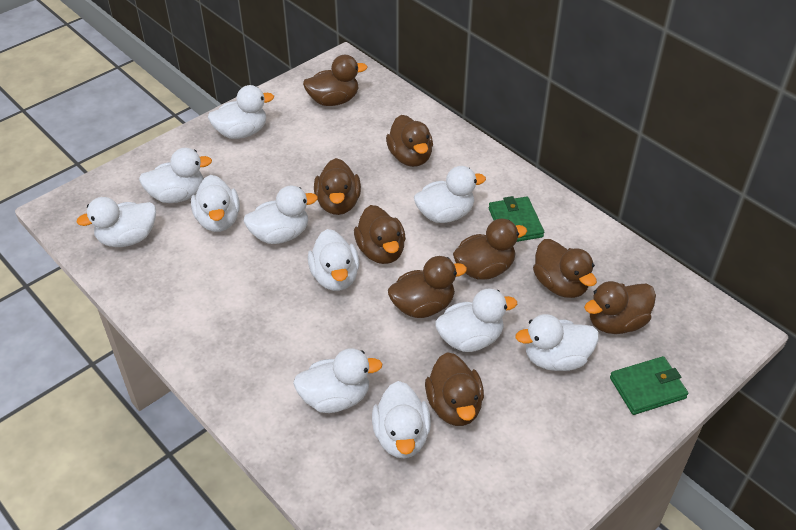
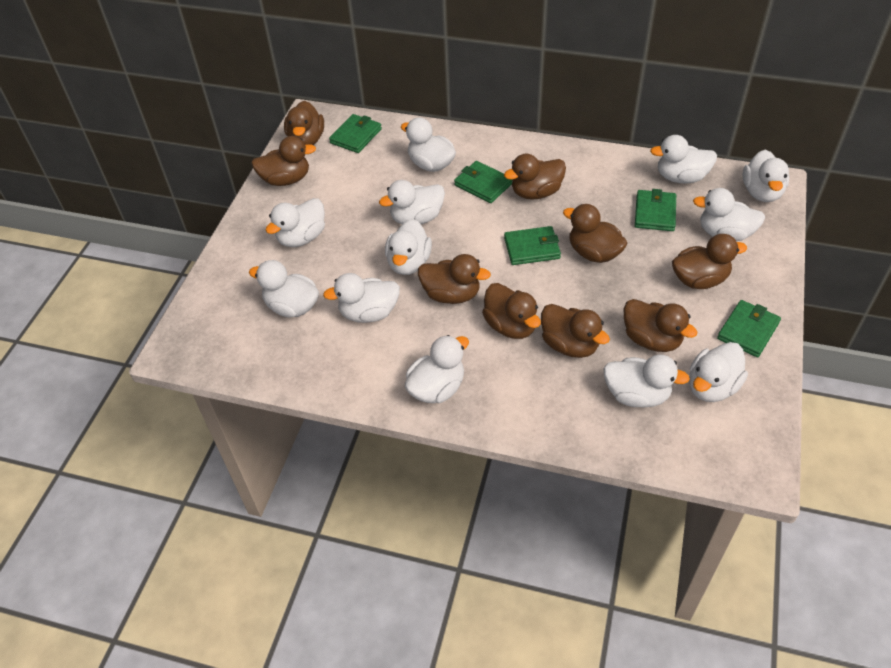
green wallet: [489,196,544,242] [610,356,688,415] = 2 -> [329,114,382,153] [454,161,513,203] [504,226,561,265] [635,189,676,231] [717,300,781,357] = 5
white duck: [76,197,156,247] [139,148,212,203] [191,175,240,232] [208,85,274,139] [243,186,318,244] [293,348,382,413] [308,229,360,291] [372,381,431,458] [414,166,486,223] [435,288,517,352] [515,314,599,371] = 11 -> [249,260,319,317] [265,198,325,247] [323,273,400,323] [379,180,445,224] [385,219,432,275] [401,117,456,172] [405,335,469,403] [603,355,690,407] [650,135,717,183] [689,342,748,402] [693,188,765,241] [743,150,789,202] = 12

